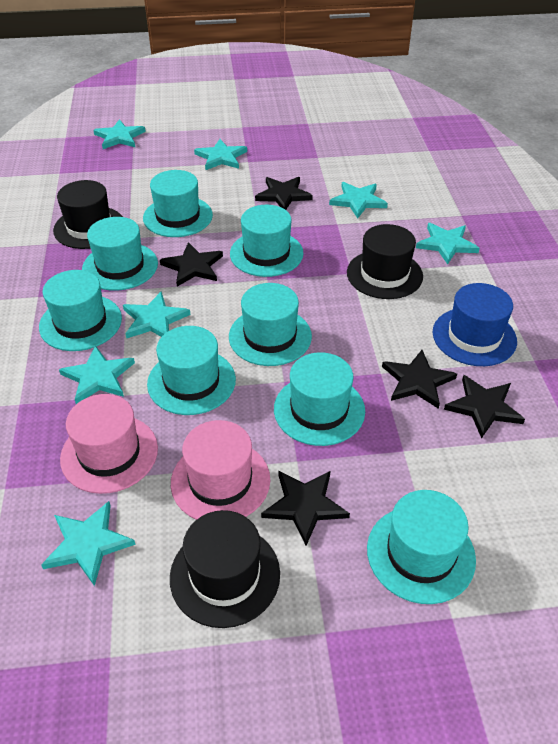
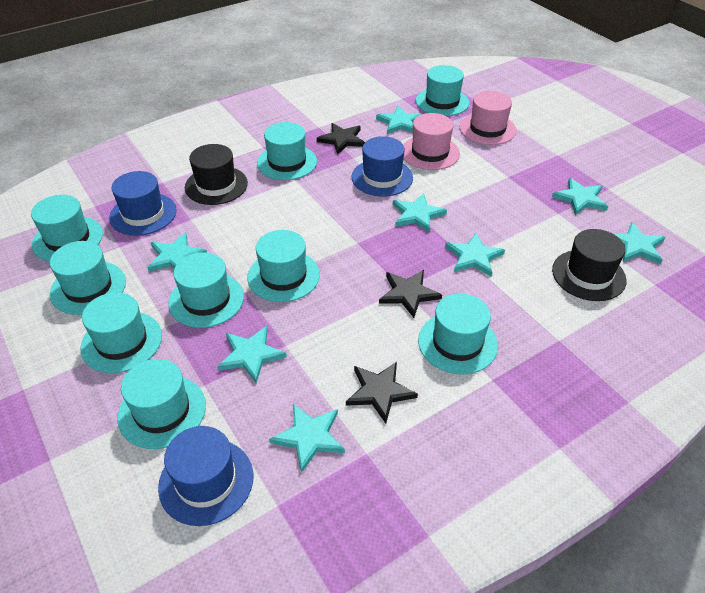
black hat: [53,180,123,249] [170,510,280,628] [347,224,423,299] = 3 -> [185,144,248,205] [552,229,627,301] = 2
black star: [160,242,223,287] [255,177,313,210] [261,470,350,546] [382,350,457,409] [444,375,525,439] = 5 -> [317,123,365,154] [346,362,418,423] [379,270,442,318] = 3
blue hat: [433,283,517,366] = 1 -> [109,171,177,236] [158,426,253,526] [352,136,413,197] = 3
turquoise hat: [39,270,122,351] [82,217,158,291] [143,170,213,237] [147,326,236,415] [229,283,312,366] [230,205,304,277] [274,352,365,446] [367,490,476,604] = 8 -> [31,195,103,262] [50,241,126,315] [81,292,162,373] [117,359,206,449] [168,252,244,328] [248,230,320,302] [257,122,317,180] [416,65,469,116] [418,293,498,375] = 9
turquoise star: [41,501,136,586] [59,345,135,404] [93,119,146,149] [123,291,190,338] [194,139,247,170] [329,182,388,219] [416,223,480,265] = 7 -> [147,232,207,272] [217,326,287,383] [269,404,345,473] [376,106,422,134] [393,193,447,233] [445,233,505,277] [552,178,608,215] [612,222,665,264] = 8

